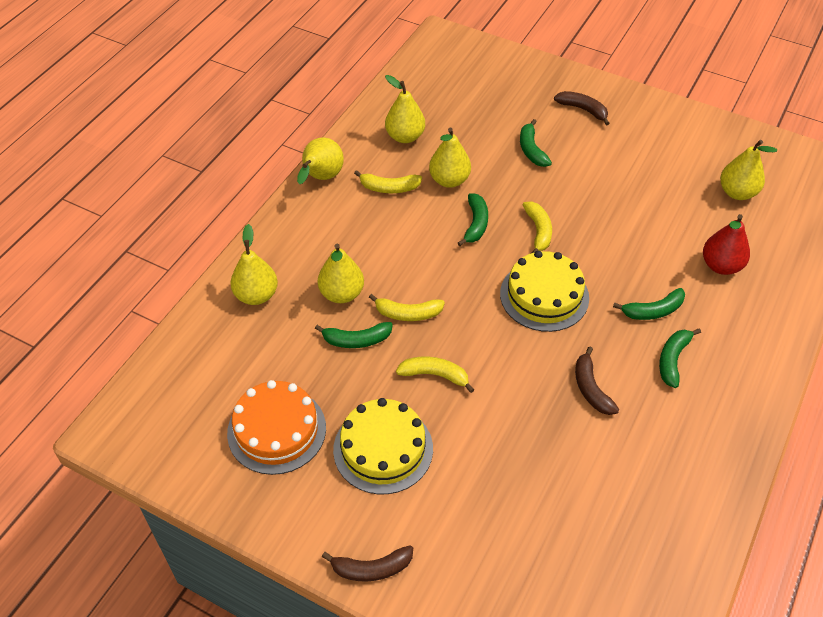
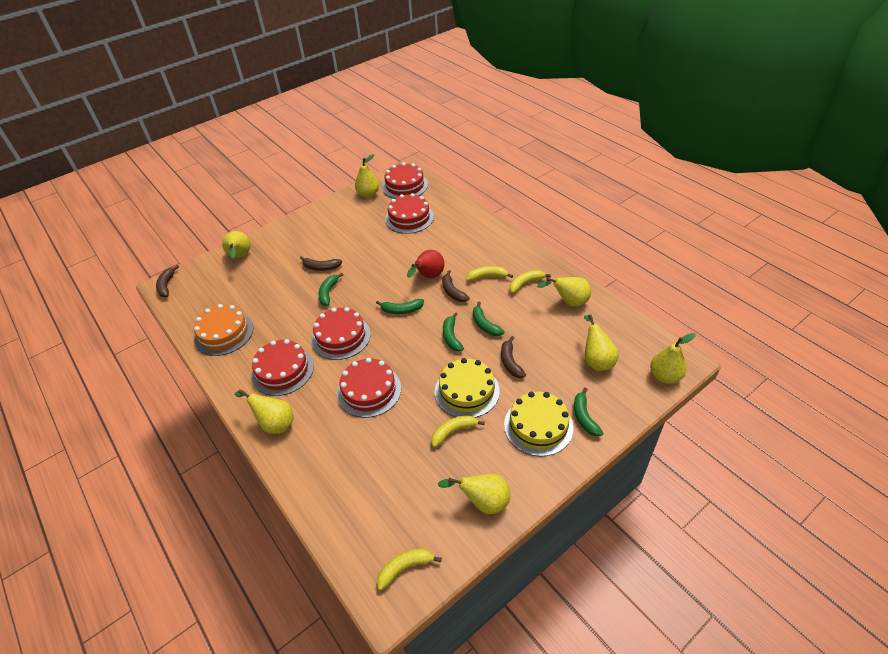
brown banana: [322,545,413,582] [554,91,610,125] [575,346,619,415] = 3 -> [156,265,179,297] [300,256,342,271] [442,270,470,302] [501,336,526,378] = 4
red cake: none = 0 -> [251,339,314,396] [311,307,371,360] [337,358,401,418] [382,162,428,199] [385,193,434,234] = 5
yellow pear: [230,224,278,305] [297,138,344,184] [318,244,364,303] [385,75,425,143] [429,128,471,188] [720,140,777,200] = 6 -> [222,231,250,259] [235,389,294,434] [355,154,379,198] [438,474,510,514] [537,277,591,307] [584,314,619,371] [650,333,696,384] = 7

